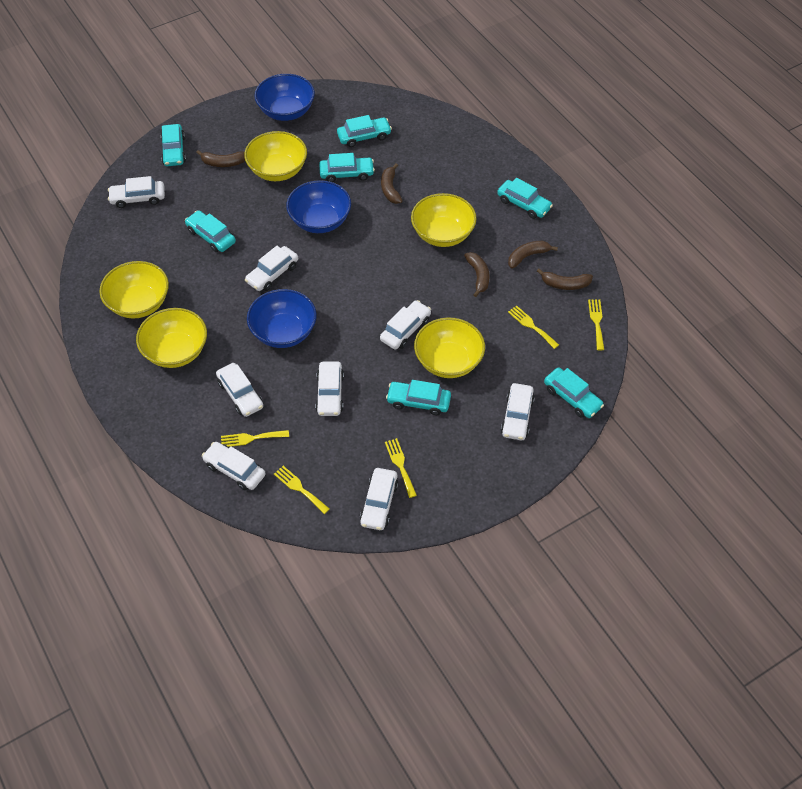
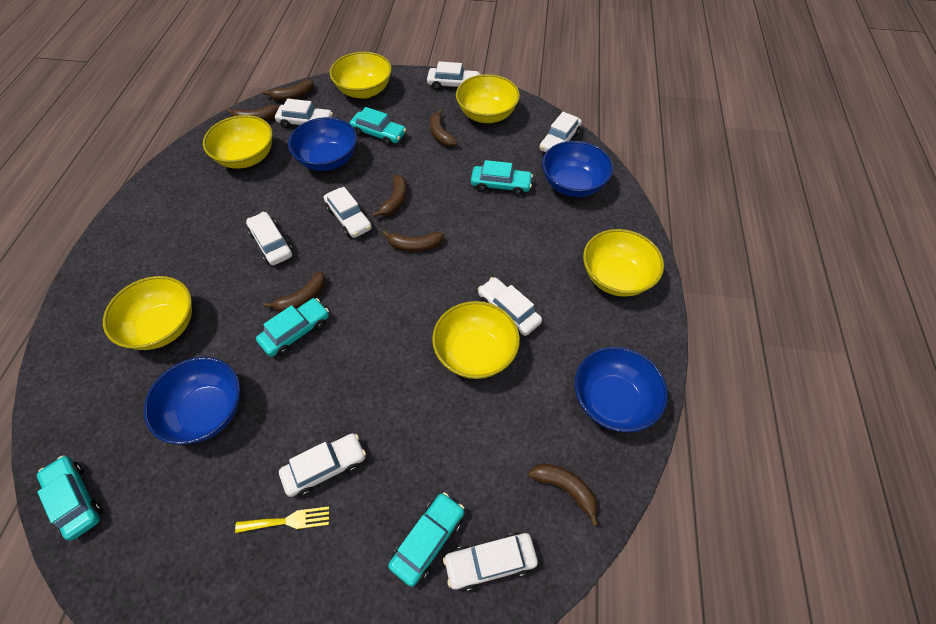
blue bowl: [247,289,317,348] [254,74,315,121] [286,180,351,233] = 3 -> [144,357,240,445] [288,117,357,171] [542,141,613,197] [575,347,668,432] = 4
brown banana: [196,150,245,167] [381,164,403,204] [464,252,490,297] [508,241,558,269] [537,269,593,290] = 5 -> [227,105,280,121] [263,80,314,101] [263,271,326,312] [372,175,407,217] [382,230,444,252] [430,109,458,147] [528,464,599,526] = 7
turquoise car: [161,124,186,166] [185,210,236,252] [319,153,375,182] [337,115,392,147] [386,380,451,415] [497,178,553,219] [544,367,604,418] = 7 -> [37,456,103,541] [256,298,329,357] [349,107,406,146] [388,492,465,587] [471,160,533,196] = 5
yellow bowl: [100,261,169,319] [136,308,207,368] [244,131,307,181] [411,193,477,247] [414,317,485,378] = 5 -> [103,276,192,350] [203,115,273,169] [330,52,392,99] [432,301,520,379] [456,74,520,123] [583,229,664,297] = 6
yellow fork: [221,430,289,447] [274,466,330,514] [385,438,417,498] [508,305,559,349] [588,299,604,351] = 5 -> [235,506,329,533] = 1

